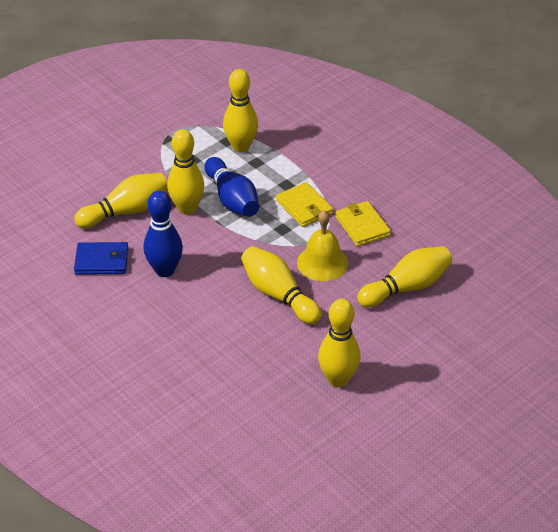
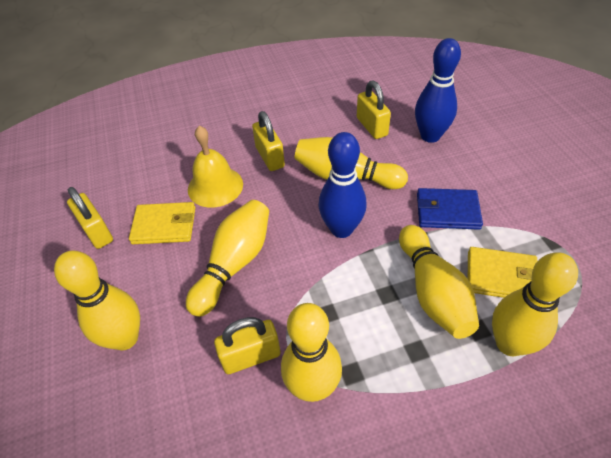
yellow padlock: none = 0 -> [67,187,113,249] [214,317,281,374] [252,111,285,171] [357,80,391,139] = 4

